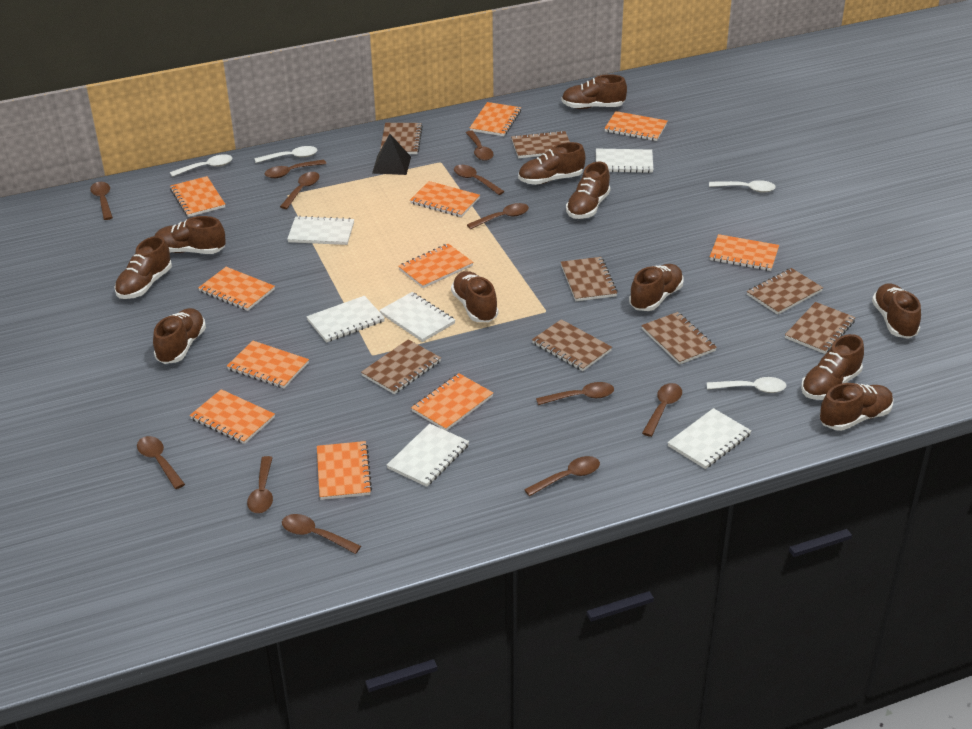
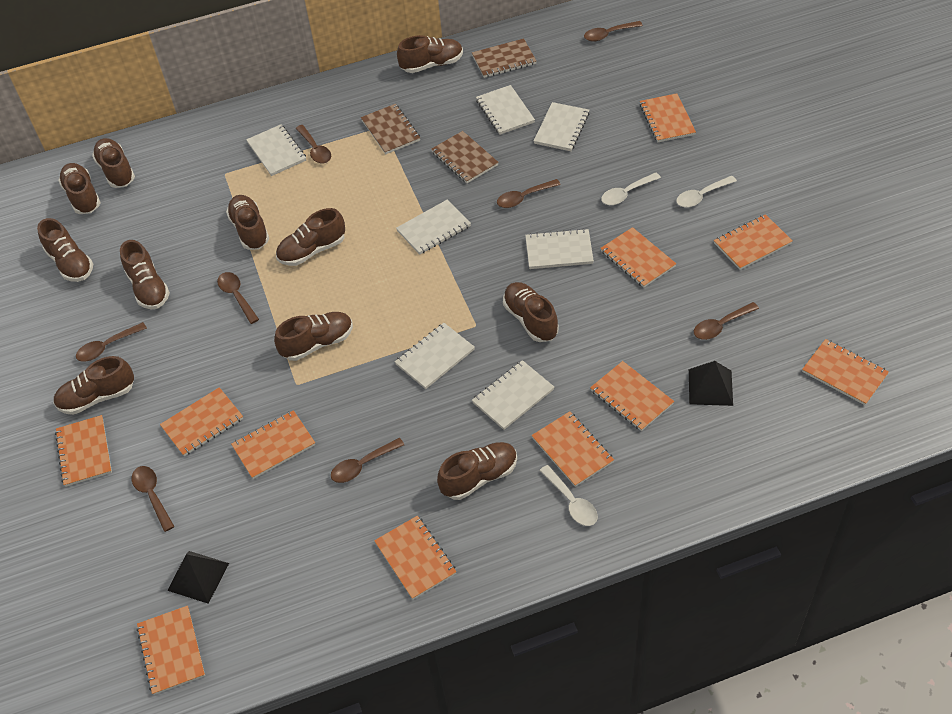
black pyramid: [372,134,411,175] = 1 -> [167,551,229,604] [689,361,733,406] = 2
brown notebook: [361,339,441,394] [380,123,423,154] [511,130,570,158] [532,319,612,371] [561,257,618,301] [641,312,717,365] [747,268,823,315] [785,302,856,354] = 8 -> [361,104,420,154] [431,131,499,183] [472,38,536,78] = 3
brown spoon: [90,182,113,220] [137,436,185,489] [247,456,273,513] [264,159,326,178] [280,172,320,209] [282,514,361,554] [454,165,505,195] [466,130,493,161] [467,203,529,229] [524,456,600,496] [536,382,614,405] [642,383,682,437] = 12 -> [76,322,147,362] [132,466,175,532] [217,272,259,324] [296,125,331,163] [331,438,404,483] [497,179,561,208] [584,21,643,42] [694,302,759,340] = 8
white notebook: [287,216,354,245] [306,296,385,343] [379,292,455,342] [387,424,469,487] [596,149,653,173] [667,408,752,469] = 6 -> [246,124,306,176] [395,323,475,389] [396,200,471,255] [472,360,554,430] [476,85,535,135] [525,228,594,269] [534,102,589,151] = 7
white spoon: [170,154,233,177] [255,146,318,163] [707,377,786,393] [709,180,776,193] = 4 -> [539,465,598,526] [601,172,661,205] [676,176,737,207] = 3

